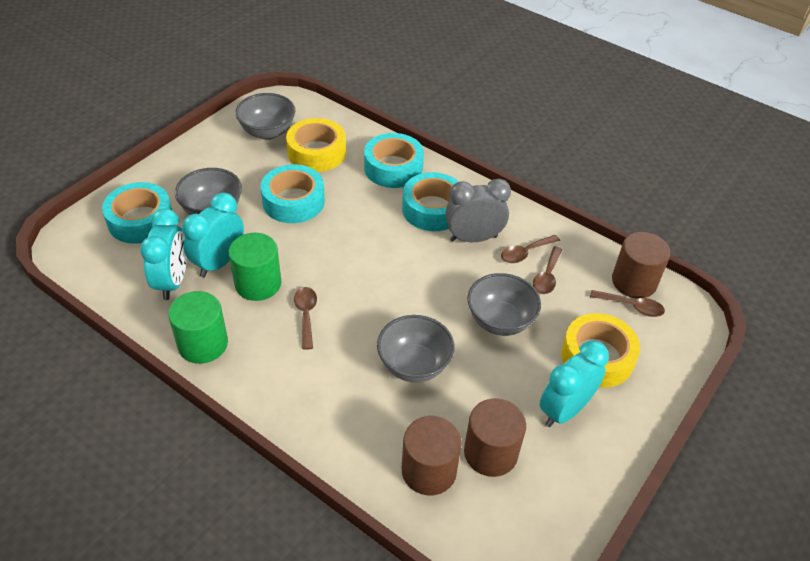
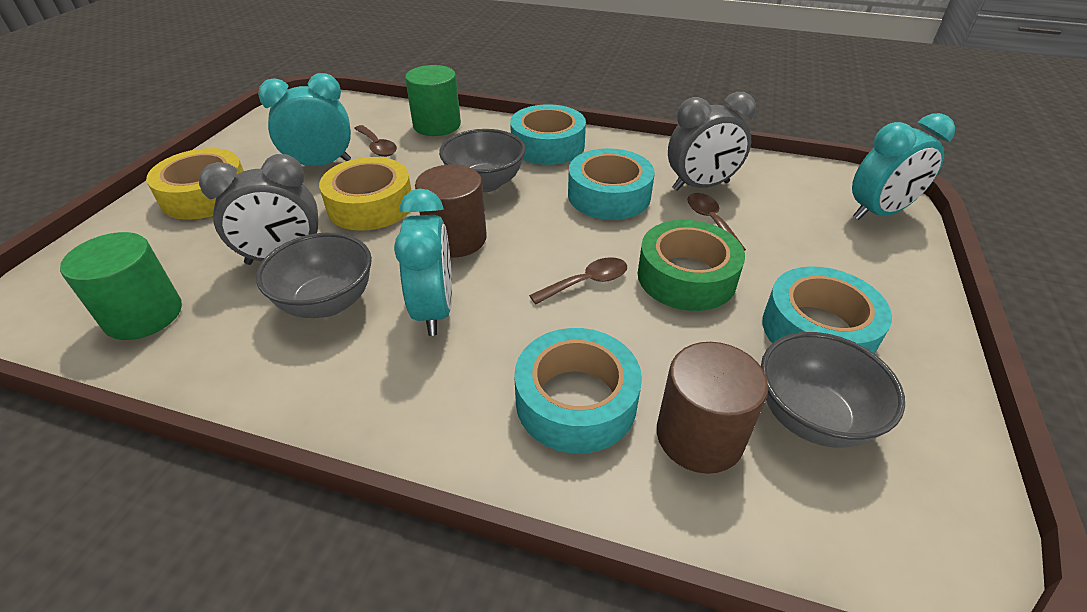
brown cylinder: [402,416,462,495] [464,398,526,477] [612,232,670,298] = 3 -> [415,165,487,258] [657,342,769,474] = 2
brown spoon: [294,287,317,350] [501,235,560,263] [533,246,563,294] [590,290,665,317] = 4 -> [354,125,397,157] [529,257,627,304] [687,193,746,251] = 3
green tape: none = 0 -> [638,220,745,311] = 1
grey bowl: [175,168,242,215] [235,93,295,140] [377,315,455,382] [467,273,541,336] = 4 -> [256,233,372,318] [439,129,526,192] [761,332,905,448] = 3
grey clock: [445,179,511,242] = 1 -> [199,154,318,265] [668,92,756,191] = 2

